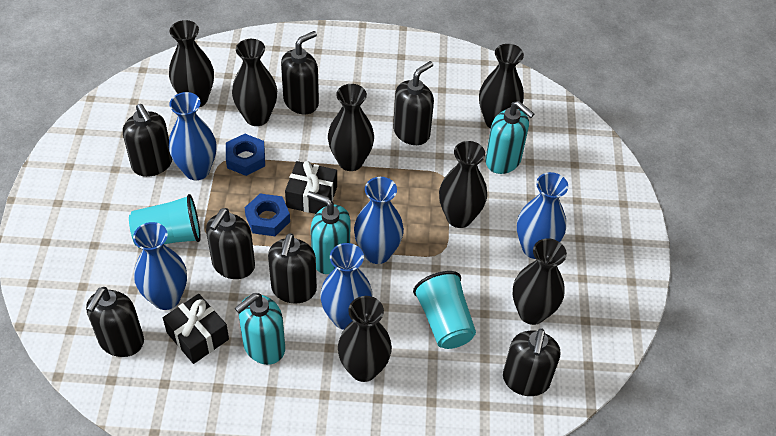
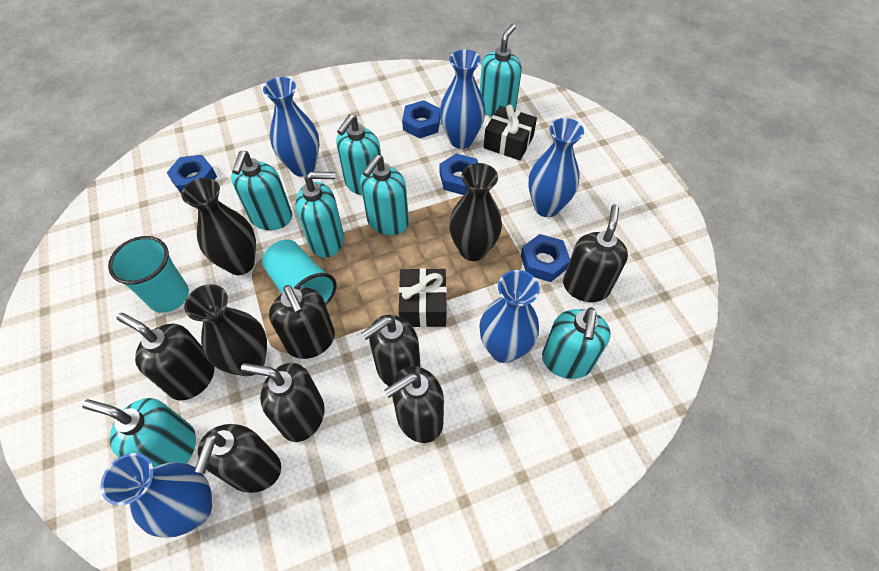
black vase: [169,20,214,107] [232,39,277,126] [328,84,374,171] [338,296,392,382] [439,141,487,228] [479,44,524,128] [513,238,567,325] = 7 -> [182,178,256,275] [184,284,267,376] [449,163,502,261] = 3
blue nut: [226,134,265,176] [244,194,290,236] = 2 -> [167,155,217,194] [402,100,440,138] [440,153,478,195] [521,234,570,282] = 4
turquoise soap dispenser: [235,293,285,365] [307,191,351,274] [485,101,534,174] = 3 -> [82,398,196,467] [231,151,292,230] [295,171,344,258] [336,114,381,196] [360,155,409,235] [480,24,522,117] [542,307,611,379] = 7

